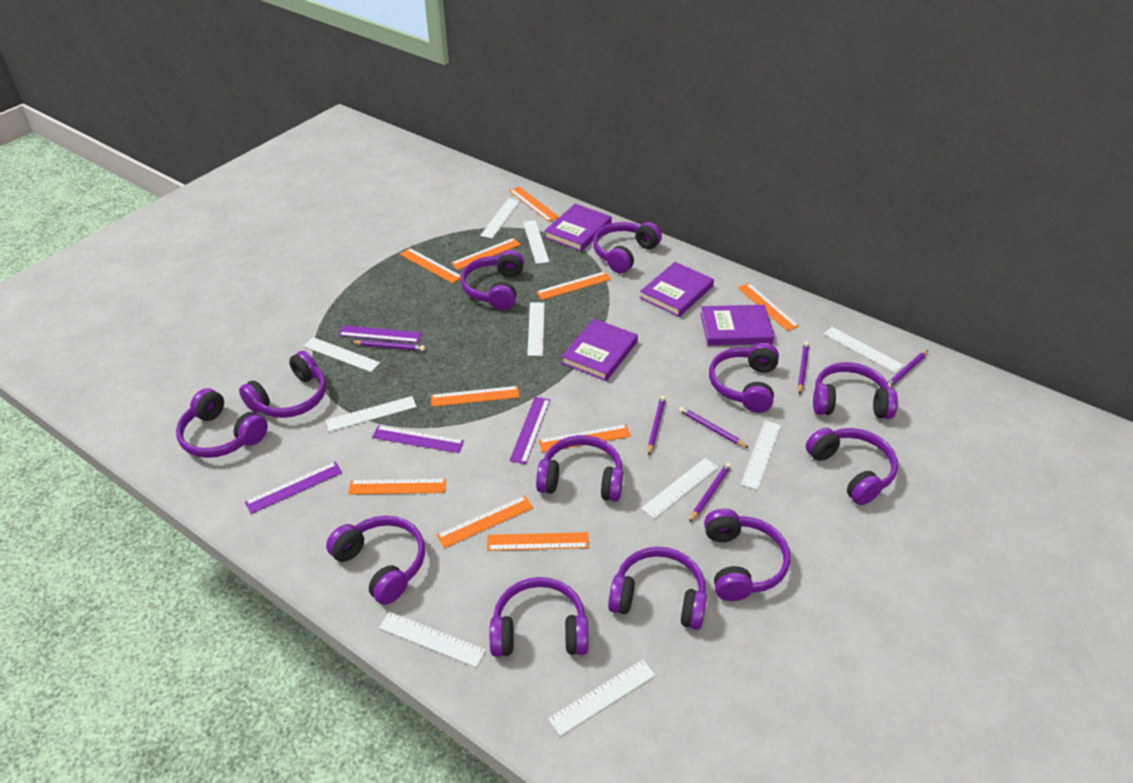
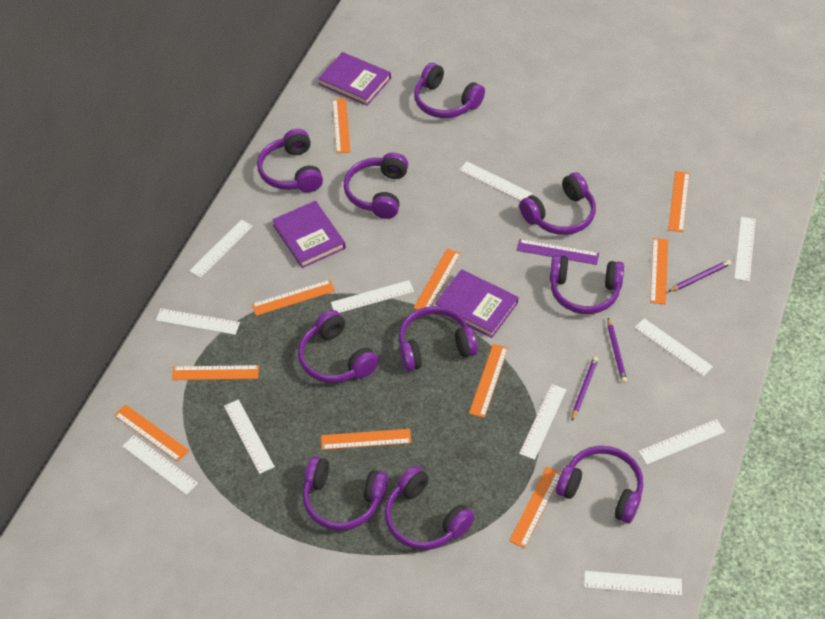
purple book: [544,204,612,252] [561,319,638,381] [640,262,714,317] [700,305,774,346] = 4 -> [272,201,346,268] [318,52,391,106] [435,269,518,338] = 3
purple headphones: [176,388,268,458] [239,351,326,418] [326,516,425,605] [460,250,524,310] [490,577,589,657] [536,435,623,502] [593,222,662,273] [608,547,707,630] [704,509,790,601] [709,343,779,413] [806,428,898,505] [813,362,898,419] = 12 -> [257,129,323,193] [298,310,379,383] [303,456,388,531] [344,152,408,219] [384,466,475,550] [398,306,478,371] [414,63,485,118] [519,172,596,235] [549,255,624,314] [556,446,643,524] = 10
purple pencil: [351,340,425,351] [648,396,666,456] [679,406,749,448] [689,462,732,523] [798,341,809,394] [888,350,928,388] = 6 -> [572,356,598,421] [607,318,627,383] [668,260,731,292] = 3
purple ruler: [245,462,342,514] [339,325,422,343] [372,425,464,453] [510,397,550,464] = 4 -> [517,239,599,265] = 1
white ruler: [304,337,380,372] [325,396,417,432] [379,612,486,667] [480,198,520,239] [523,220,549,264] [527,303,544,356] [548,660,655,736] [641,458,718,519] [741,421,781,490] [824,327,904,373] = 10 -> [122,435,198,495] [156,308,240,335] [189,220,252,278] [224,399,275,474] [331,280,414,313] [459,161,532,201] [519,384,567,460] [584,571,682,596] [635,318,713,376] [638,419,725,465] [734,217,756,281] = 11

